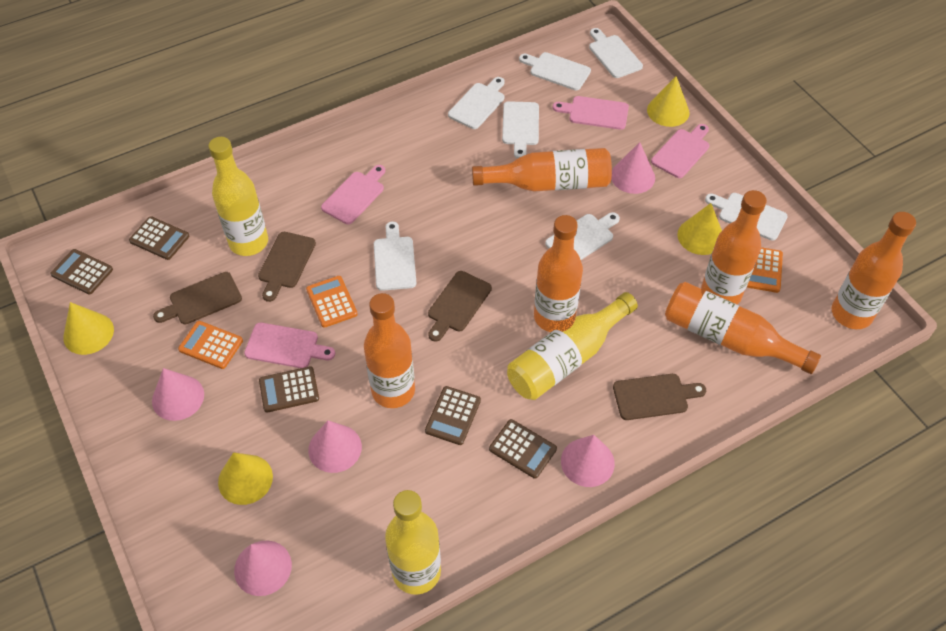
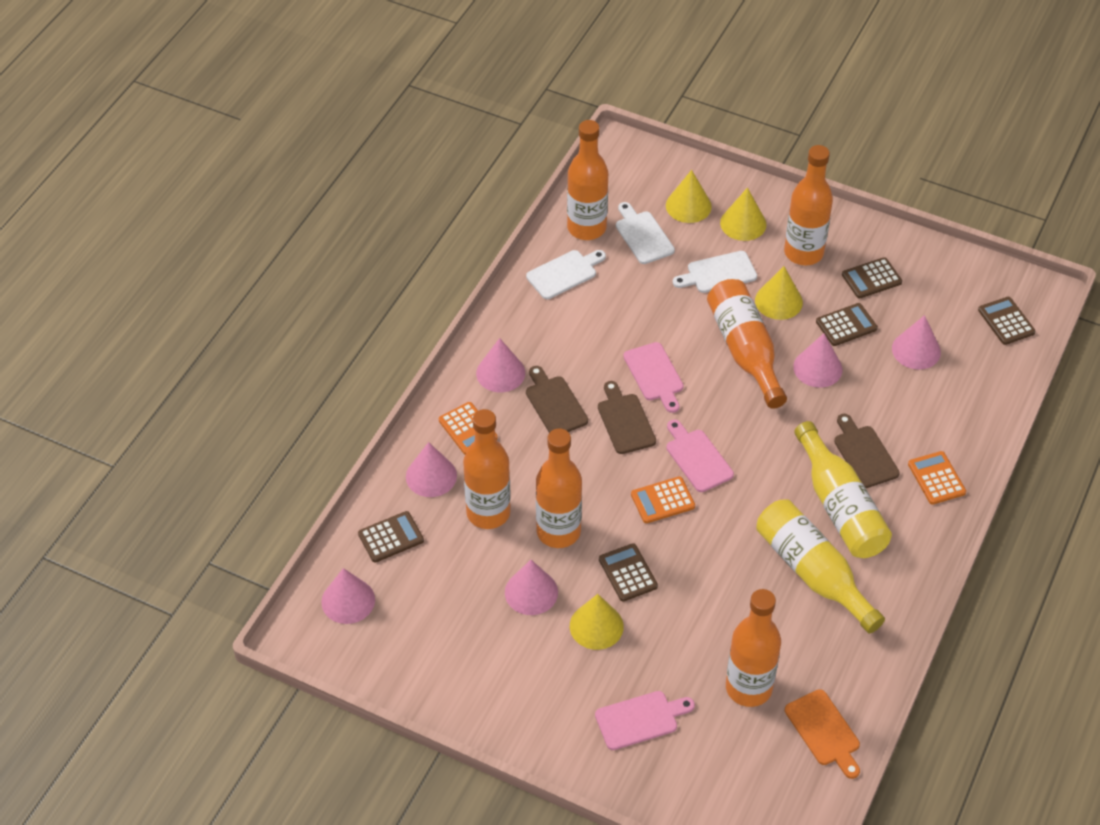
brown cutting board: [153,272,242,324] [258,232,316,302] [428,271,492,342] [613,374,706,420] = 4 -> [526,366,588,433] [598,381,656,454] [834,414,900,488] = 3
orange cutting board: none = 0 -> [785,689,860,779] = 1
pink cone: [152,368,204,421] [234,540,292,596] [308,420,362,473] [561,435,615,487] [611,142,655,194] = 5 -> [321,568,375,624] [406,442,457,497] [476,338,525,392] [505,560,558,615] [793,333,842,388] [892,315,941,370] = 6
pink cutting board: [244,323,335,368] [321,165,385,224] [553,96,629,130] [651,124,709,178] = 4 -> [595,691,695,750] [623,342,684,413] [666,419,734,492] = 3
white cutting board: [374,222,416,291] [448,77,505,129] [502,101,539,159] [519,52,591,90] [545,212,620,260] [589,28,643,78] [705,193,788,241] = 7 -> [526,250,606,299] [616,202,675,264] [673,251,757,293] = 3
yellow bottle: [208,137,268,256] [385,490,441,595] [507,292,638,400] = 3 -> [756,499,885,633] [794,421,892,558] = 2

